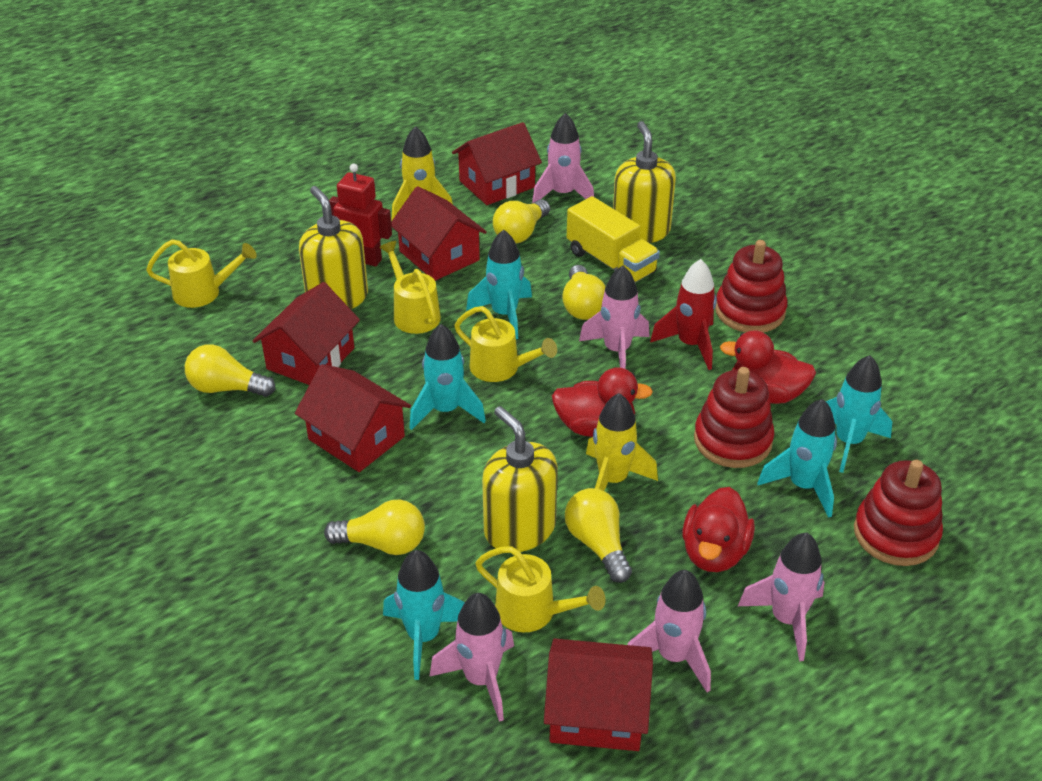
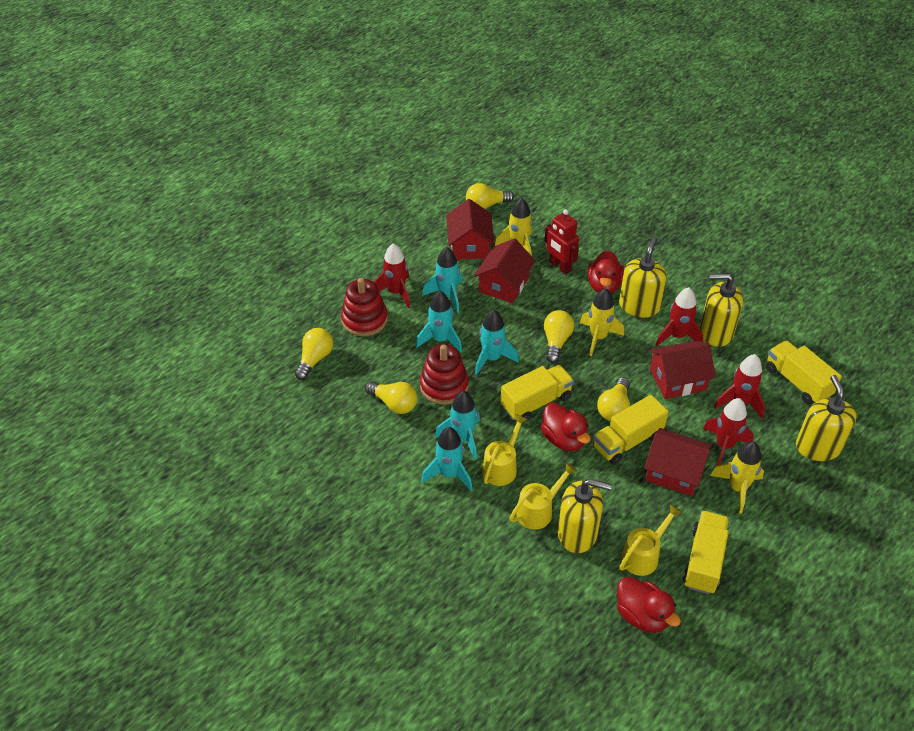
pink rocket: [429,593,514,722] [532,113,594,203] [579,265,650,369] [627,570,711,693] [738,533,825,661] = 5 -> none = 0
red house: [253,282,360,385] [295,364,411,472] [391,186,487,281] [452,122,542,205] [544,639,653,751] = 5 -> [446,199,494,260] [474,238,535,303] [644,428,712,496] [649,341,716,399] = 4
red rocket: [650,259,717,370] = 1 -> [374,243,411,308] [656,287,703,346] [703,398,754,466] [714,354,765,419] = 4
red stacking toy: [694,367,774,468] [715,240,787,332] [854,460,943,566] = 3 -> [341,278,388,336] [420,344,469,405] = 2
yellow rocket: [391,126,453,221] [586,393,658,491] = 2 -> [495,198,532,256] [580,288,624,356] [710,441,764,514] = 3
yellow soap dispenser: [299,186,368,309] [482,406,558,552] [613,121,676,243] = 3 -> [558,479,612,553] [619,237,667,318] [700,273,743,347] [796,375,857,461] = 4
yellow truck: [567,196,660,283] = 1 -> [501,365,574,422] [593,395,668,465] [683,510,729,594] [766,340,842,404] = 4
yellow watering can: [146,239,257,308] [379,241,441,334] [454,306,557,382] [475,546,606,632] = 4 -> [482,414,528,486] [509,462,577,530] [619,504,682,576] = 3

